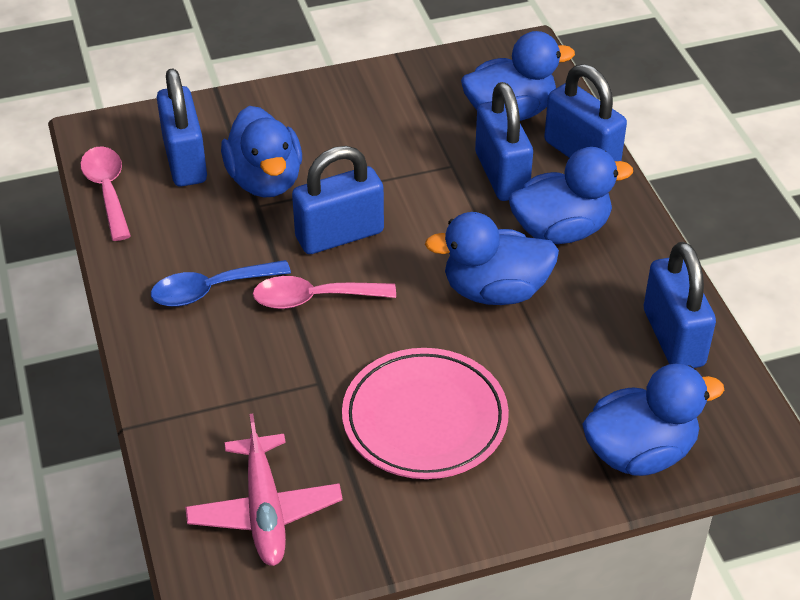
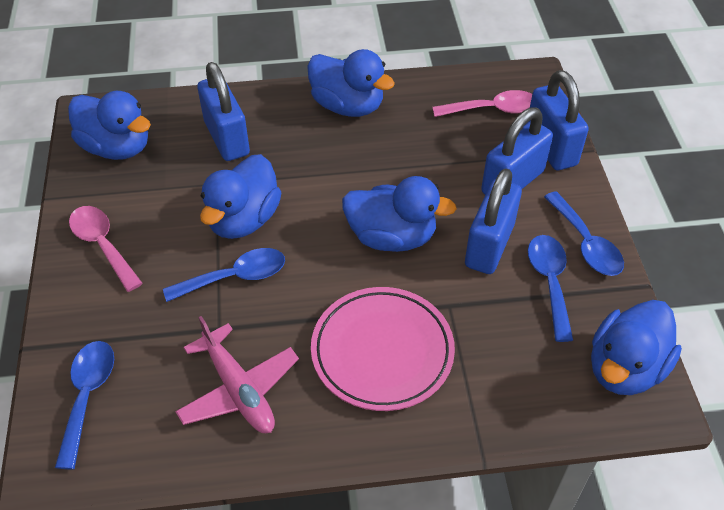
blue padlock: [157,69,207,187] [292,146,384,254] [475,82,533,201] [544,64,627,161] [644,242,716,368] = 5 -> [197,62,250,161] [465,169,522,274] [481,107,553,195] [530,70,589,170] = 4
blue spoon: [151,260,291,307] = 1 -> [55,341,114,469] [163,248,285,302] [528,235,573,342] [544,191,624,276] = 4

